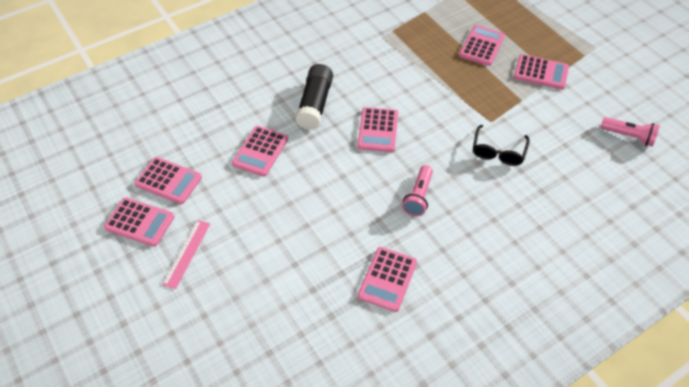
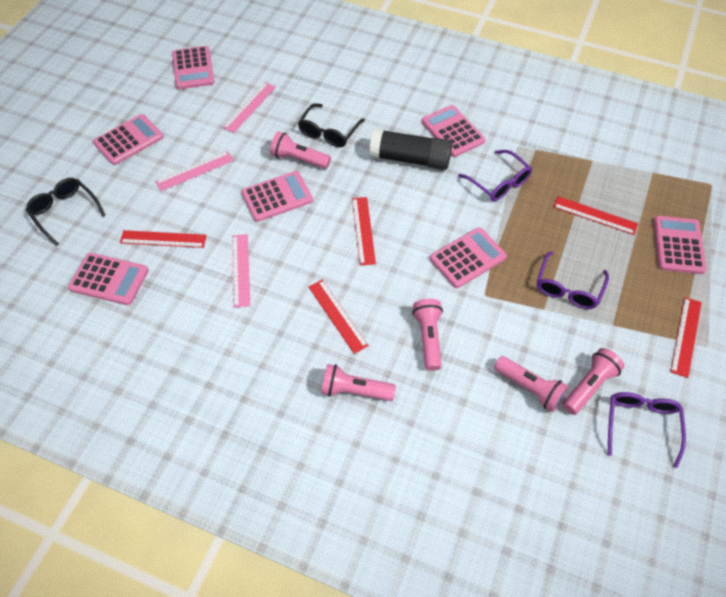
black glasses: [473,125,530,166] = 1 -> [26,178,106,246] [298,103,365,147] = 2
pink flashlight: [402,165,433,216] [601,117,660,147] = 2 -> [270,131,331,169] [321,364,396,401] [412,299,443,371] [494,356,569,412] [563,348,624,415] = 5
pink ruler: [162,220,210,289] = 1 -> [155,151,234,191] [222,82,276,133] [232,234,250,308] = 3
purple glasses: none = 0 -> [458,150,532,201] [537,251,609,309] [608,392,686,468] = 3
red ruler: none = 0 -> [120,230,207,248] [309,280,369,354] [352,197,376,266] [553,196,638,235] [670,297,702,378] = 5

